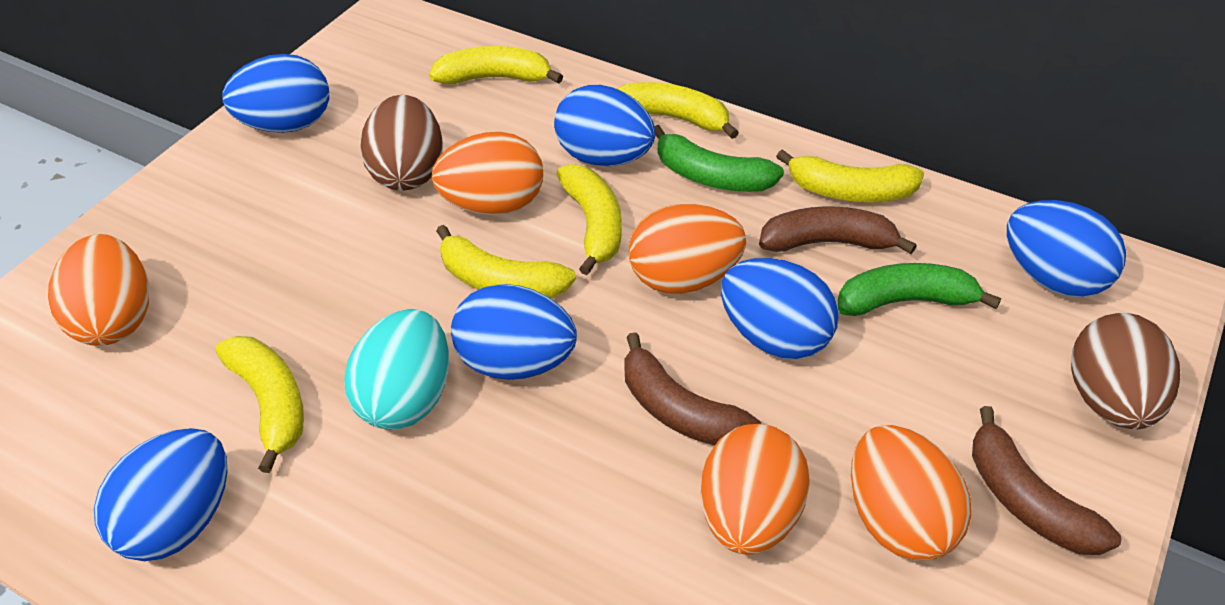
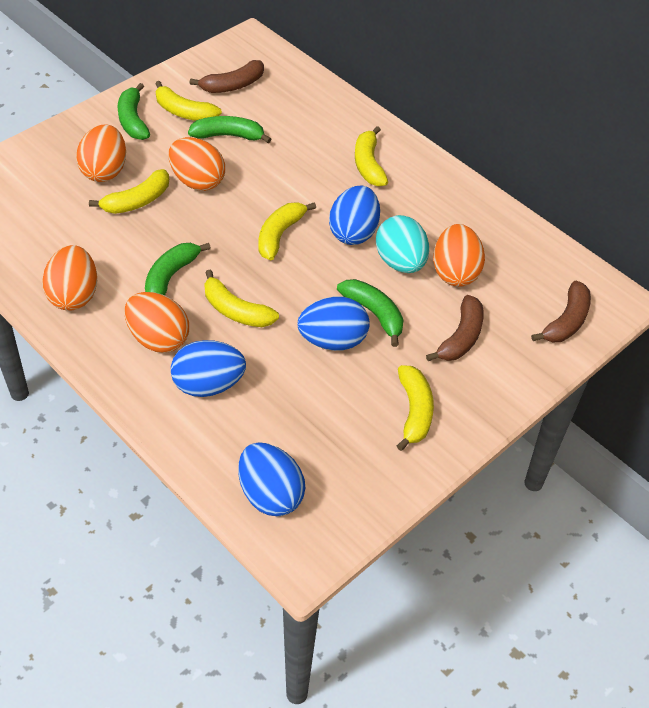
blue egg: [94,428,228,561] [222,54,329,133] [451,284,577,380] [554,85,655,166] [721,258,839,360] [1007,200,1126,297] = 6 -> [171,340,246,397] [238,442,305,516] [297,297,370,351] [329,185,380,245] = 4
brown egg: [360,95,443,191] [1071,313,1180,429] = 2 -> none = 0
green banana: [654,125,784,192] [838,263,1001,316] = 2 -> [117,83,150,140] [145,243,211,296] [188,116,271,143] [337,279,403,347] = 4

